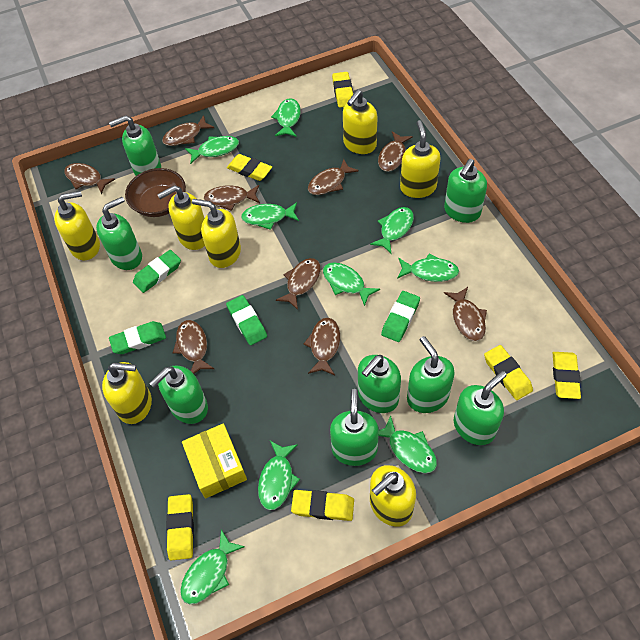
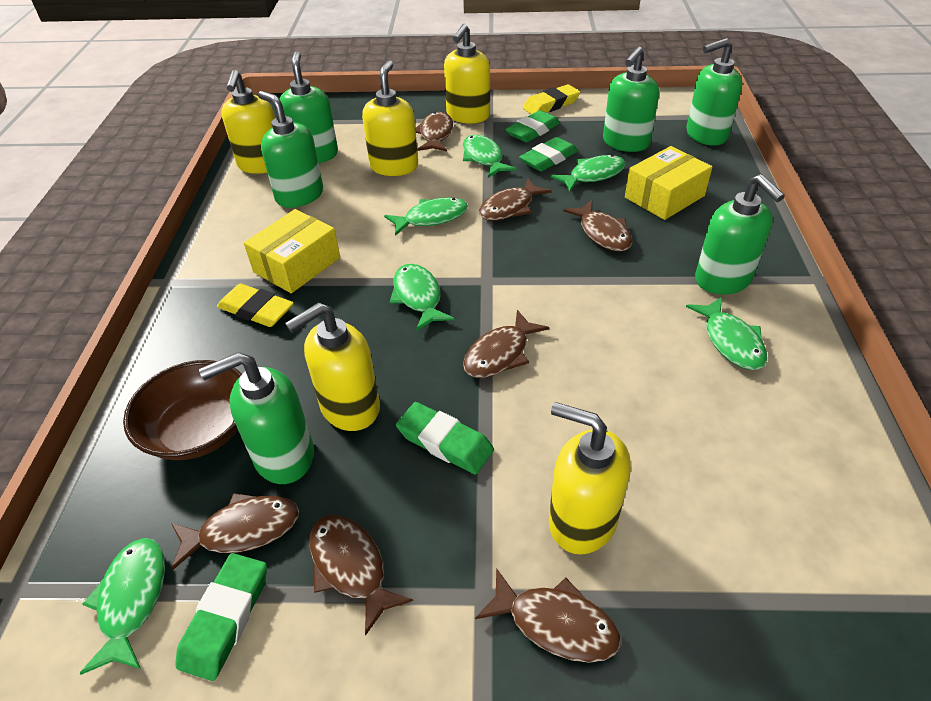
brown fish: [64,163,115,195] [162,115,214,146] [173,320,214,374] [204,185,260,211] [276,258,321,310] [304,318,340,375] [308,159,359,195] [378,131,413,172] [444,287,487,341] = 9 -> [171,493,299,571] [309,515,413,636] [415,112,453,151] [463,310,549,378] [475,568,621,663] [479,178,552,221] [563,200,633,252] = 7
green fish: [180,530,245,604] [185,136,239,164] [241,202,299,230] [258,441,300,510] [271,98,301,137] [323,263,380,306] [370,207,414,253] [378,415,437,473] [397,253,459,282] = 9 -> [79,538,165,675] [384,197,468,236] [390,264,454,331] [463,135,516,178] [551,155,625,192] [686,297,767,370] = 6
green soap dispenser: [96,197,142,270] [109,115,161,176] [149,365,208,424] [330,389,379,466] [358,355,401,413] [407,336,455,413] [444,159,487,223] [454,371,507,445] = 8 -> [199,352,314,484] [258,91,323,208] [279,51,338,163] [603,46,659,152] [686,38,742,146] [695,174,785,295] = 6
yellow box: [182,423,247,499] = 1 -> [244,209,340,293] [625,146,712,220] = 2
yellow eraser: [166,494,194,560] [227,154,272,181] [291,490,354,521] [332,72,353,108] [484,345,533,400] [553,352,581,399] = 6 -> [217,284,294,327] [523,84,580,114] = 2
yellow soap dispenser: [54,191,100,260] [102,362,152,424] [157,185,205,250] [192,199,241,268] [343,90,377,154] [370,465,416,527] [400,120,441,198] = 7 -> [221,70,275,174] [285,303,380,431] [362,60,418,176] [444,24,490,123] [549,402,631,555] = 5

